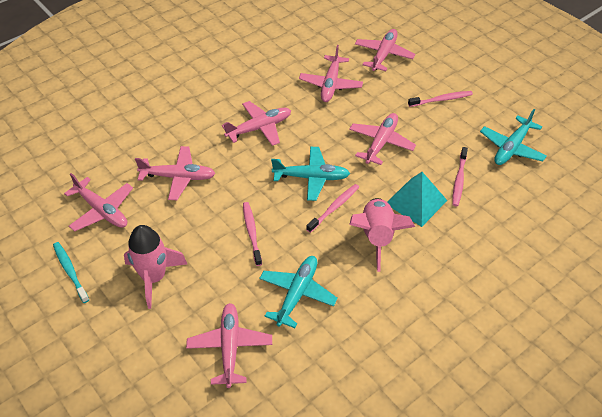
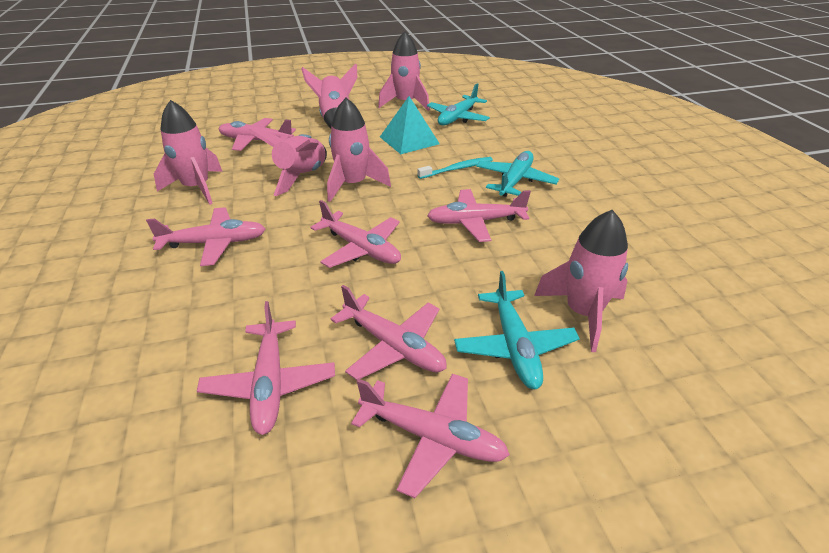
pink rocket: [124,225,187,309] [349,198,415,272] = 2 -> [154,100,223,205] [248,128,327,196] [301,63,357,129] [327,98,391,202] [378,31,430,111] [534,210,628,352] = 6
pink toothbrush: [243,202,262,266] [306,184,359,233] [408,91,473,107] [452,147,468,206] = 4 -> none = 0

